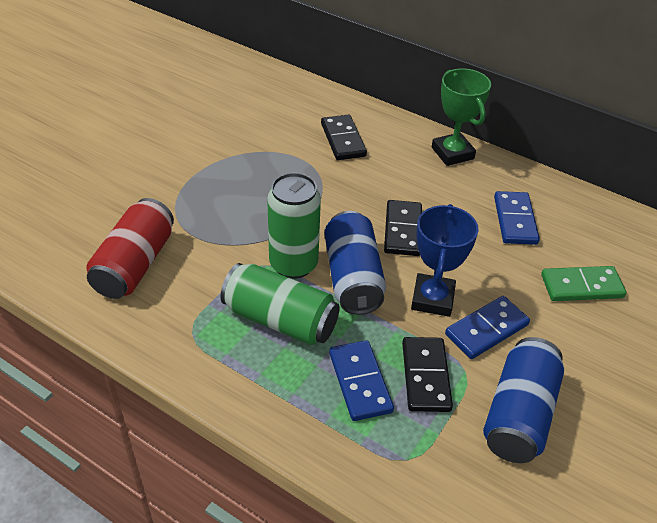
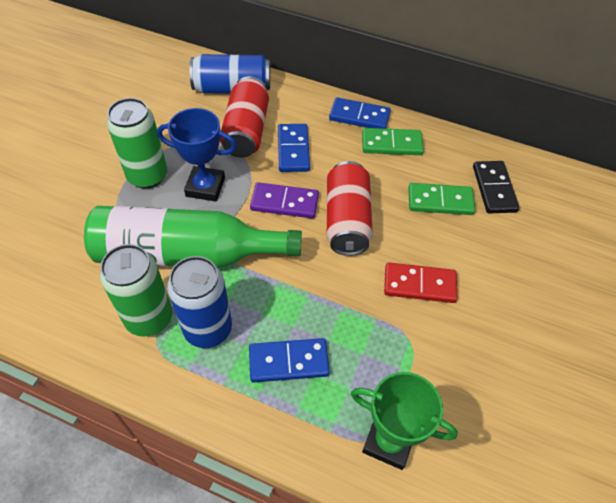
black domino: [321,115,367,160] [384,200,422,256] [402,337,453,412] = 3 -> [473,161,519,214] = 1
green bottle: none = 0 -> [84,206,302,268] = 1
green domino: [541,266,627,301] = 1 -> [362,128,424,155] [408,183,475,215] = 2
purple domino: none = 0 -> [250,182,319,219] = 1
red can: [86,198,174,299] = 1 -> [220,76,269,158] [327,161,373,256] = 2
red domino: none = 0 -> [384,262,458,303] = 1

